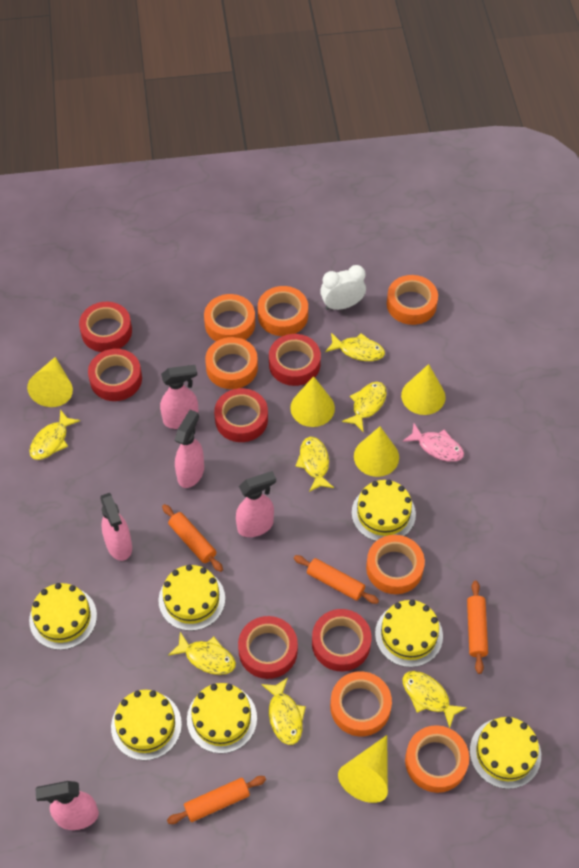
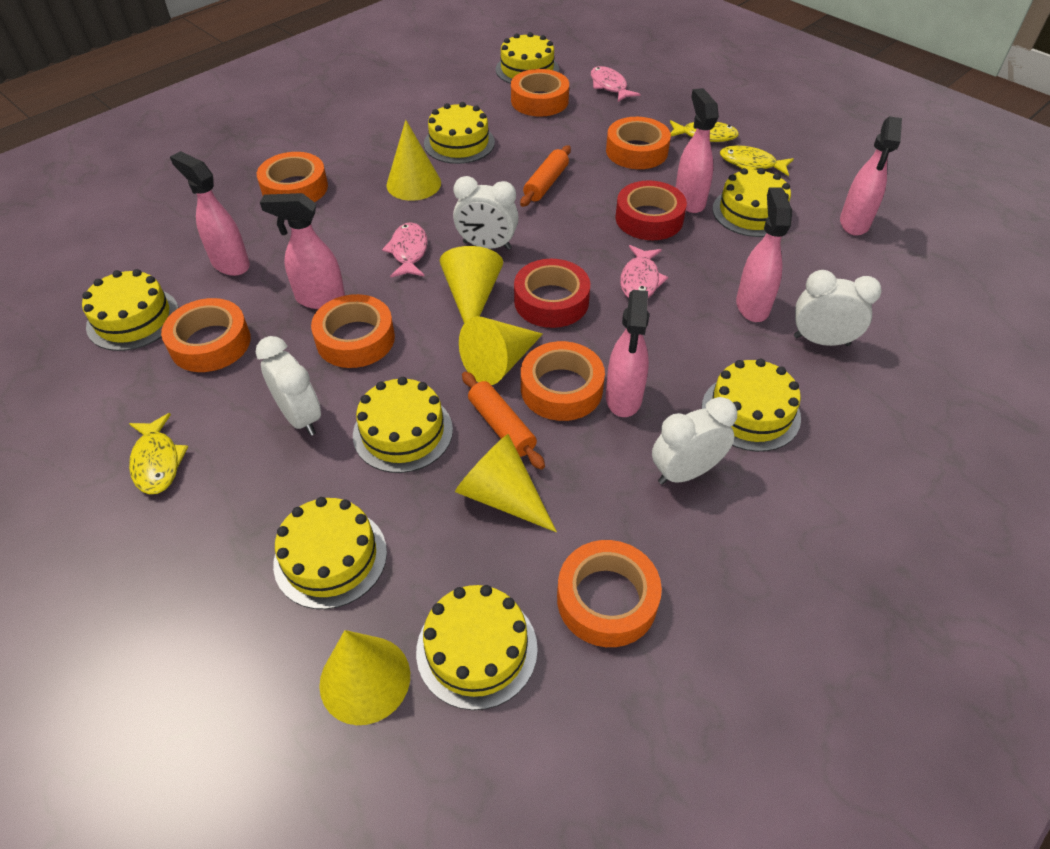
orange rolling pin: [162,504,223,572] [167,776,266,824] [294,555,379,604] [467,581,488,674] = 4 -> [462,372,545,470] [520,145,571,207] = 2
pink fish: [403,424,464,462] = 1 -> [382,222,428,277] [591,66,641,102] [620,245,668,298] = 3
pink spray bottle: [35,781,99,830] [100,493,132,561] [160,365,199,429] [175,410,204,488] [236,471,276,537] = 5 -> [170,151,250,276] [260,193,345,309] [606,290,649,417] [676,88,719,213] [736,187,792,322] [840,116,902,236] = 6
red tape: [79,302,132,352] [88,349,142,401] [214,388,268,442] [238,616,298,679] [269,334,321,386] [312,609,372,671] = 6 -> [514,259,590,328] [616,180,687,240] = 2
white clock: [320,265,366,310] = 1 -> [256,336,321,436] [453,176,519,250] [652,397,737,485] [794,270,882,346] = 4
yellow cake: [29,583,97,650] [111,690,182,761] [158,564,225,631] [187,683,257,754] [352,480,416,541] [375,600,443,667] [470,717,541,789] = 7 -> [82,269,179,351] [273,497,387,609] [353,377,453,473] [416,585,538,710] [424,102,495,164] [496,32,559,84] [702,359,801,452] [712,168,791,237] = 8
yellow fish: [29,409,80,460] [169,632,236,675] [261,677,306,745] [296,437,334,492] [325,333,385,361] [342,382,387,432] [402,671,467,728] = 7 -> [129,413,188,494] [670,120,739,142] [720,145,794,176] = 3

